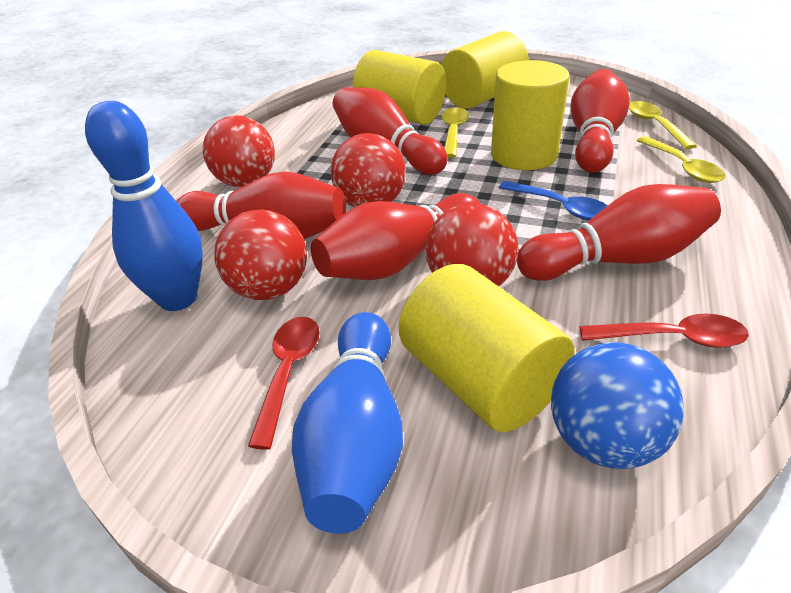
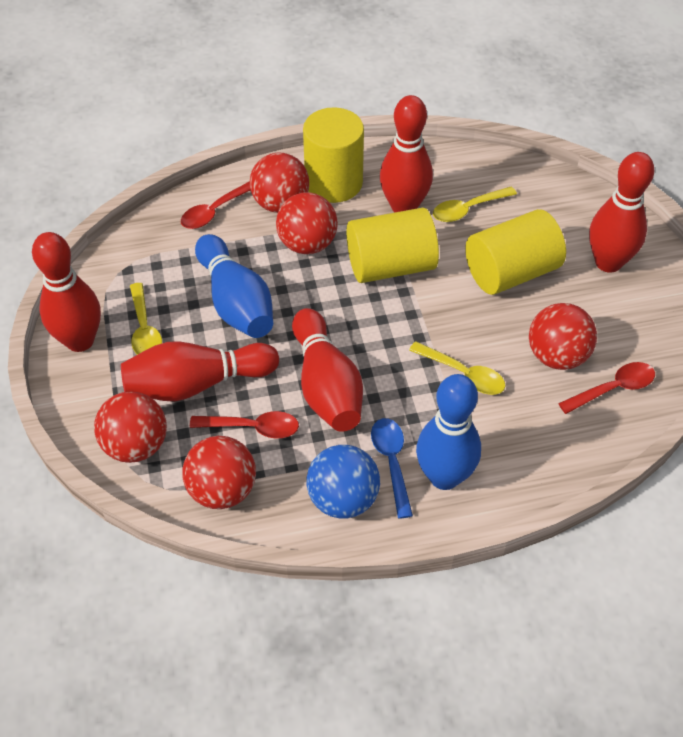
red ball: [203,115,275,187] [214,209,307,300] [331,133,406,207] [426,203,518,286] = 4 -> [94,391,167,463] [182,436,256,509] [250,152,309,213] [276,192,338,254] [529,303,597,370] = 5
red spoon: [248,317,320,450] [579,313,749,348] = 2 -> [181,181,251,229] [190,411,299,438] [558,362,655,414] = 3
yellow cylinder: [353,50,446,125] [398,264,575,432] [441,31,529,109] [491,60,570,170] = 4 -> [303,107,364,203] [346,208,439,283] [465,209,566,295] = 3

